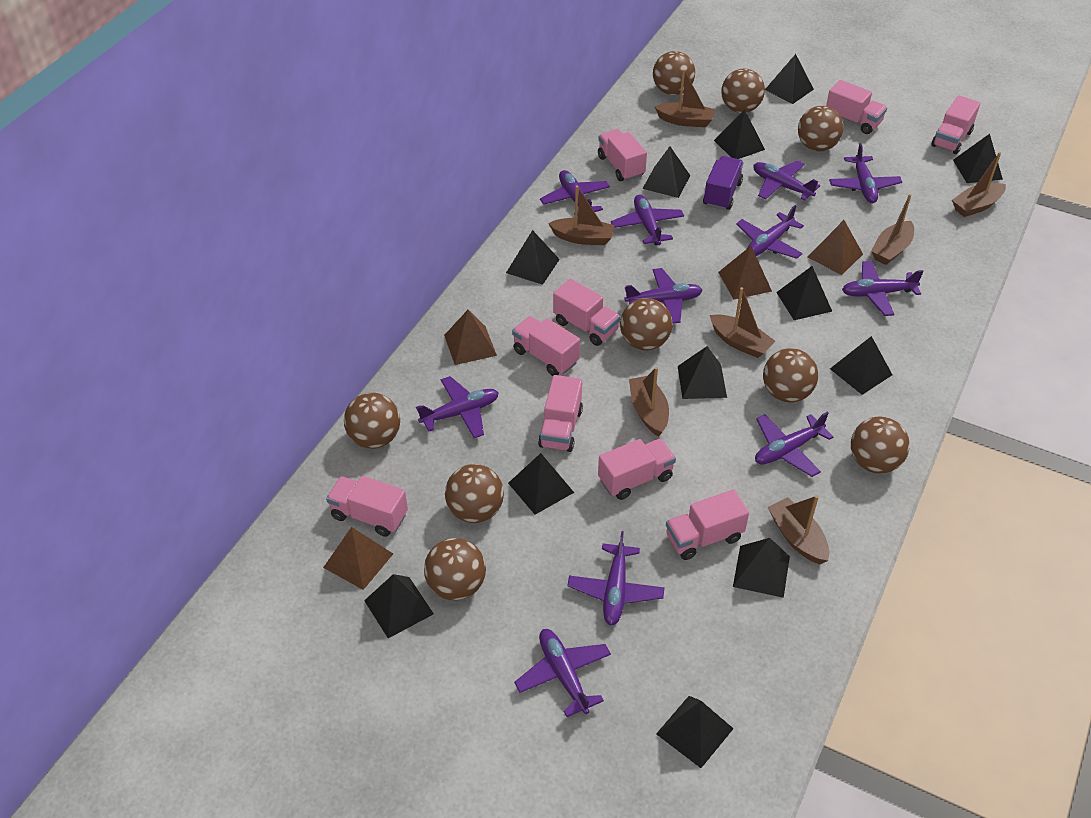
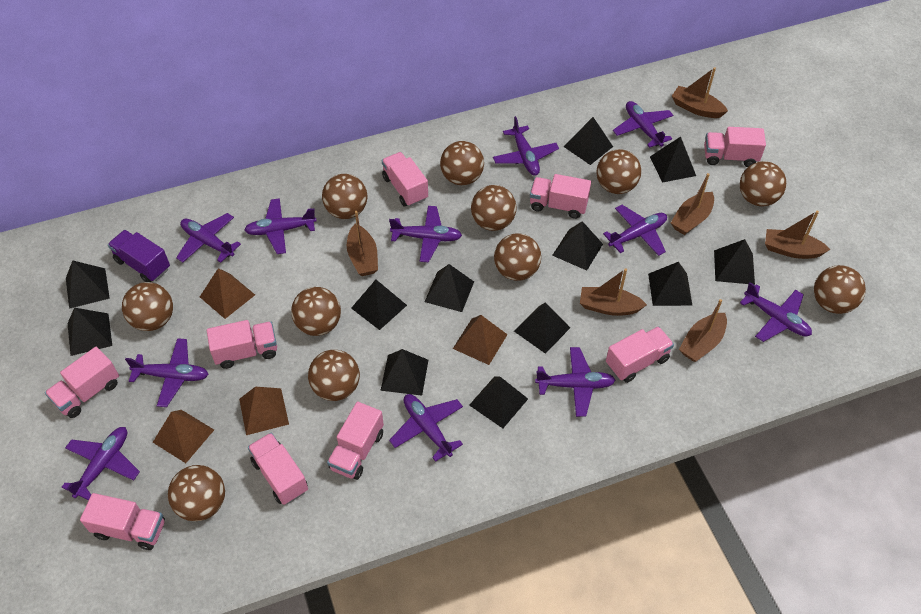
brown ball: [344,393,400,449] [424,538,486,600] [445,464,504,523] [620,298,672,350] [653,51,695,95] [721,69,765,113] [763,348,818,403] [798,106,843,151] [851,417,910,474] = 9 -> [122,282,173,331] [168,465,225,521] [291,287,341,336] [308,350,360,401] [322,174,367,219] [440,141,484,185] [471,185,516,231] [494,233,541,281] [597,149,641,194] [740,161,786,206] [814,265,866,314] = 11
brown boat: [548,185,614,245] [629,367,669,437] [655,69,715,127] [710,287,775,358] [768,495,829,564] [871,194,914,265] [952,152,1006,217] = 7 -> [347,211,378,276] [580,269,647,316] [671,173,714,235] [672,67,728,118] [679,299,727,362] [765,211,831,259] = 6

